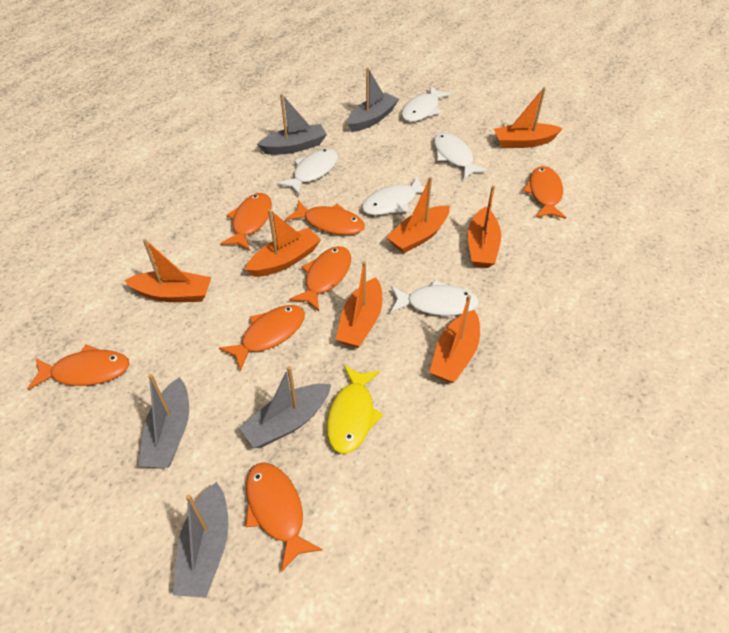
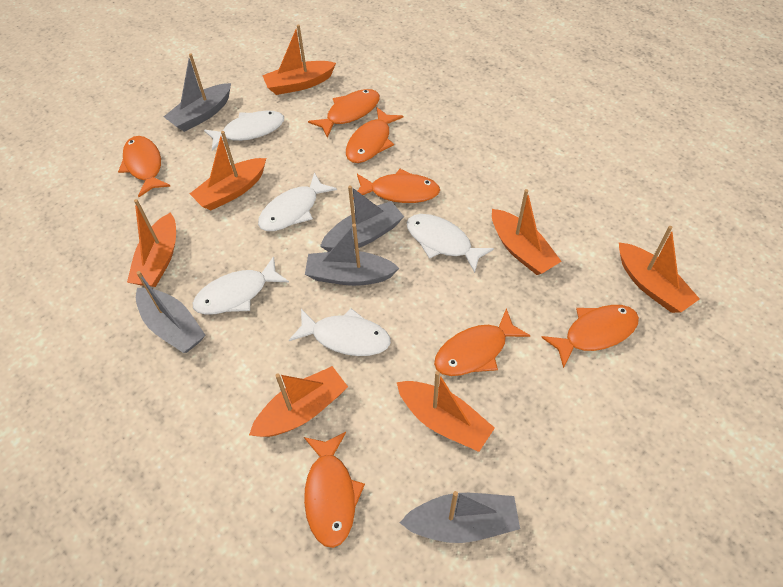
yellow fish: [327,365,383,454] = 1 -> none = 0

